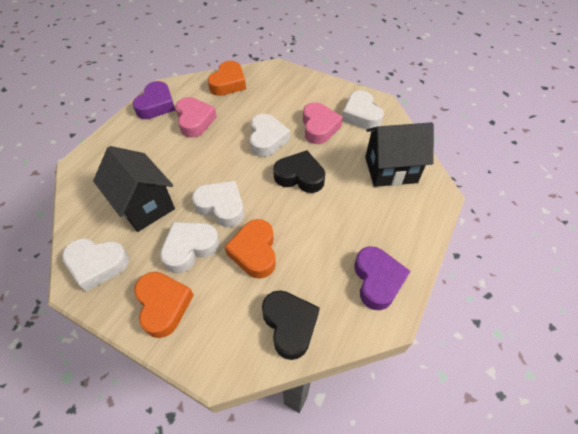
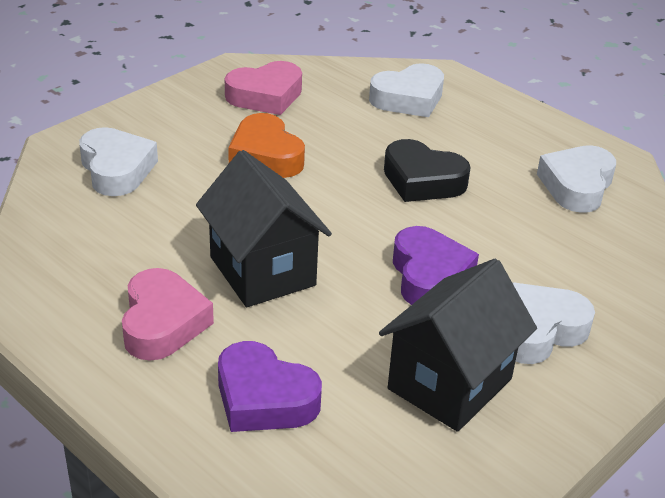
black heart: [262,290,320,360] [273,150,325,193] = 2 -> [384,139,471,202] = 1
orange heart: [134,272,194,338] [208,61,246,96] [225,219,276,279] = 3 -> [228,113,305,178] = 1
white heart: [62,238,129,292] [160,222,219,273] [192,181,244,227] [250,114,290,157] [342,91,384,129] = 5 -> [79,127,158,196] [369,63,444,117] [512,282,595,364] [537,145,616,213] = 4

